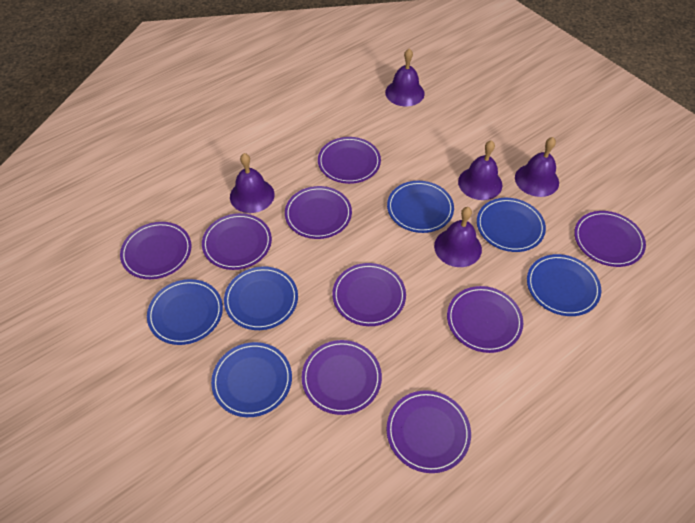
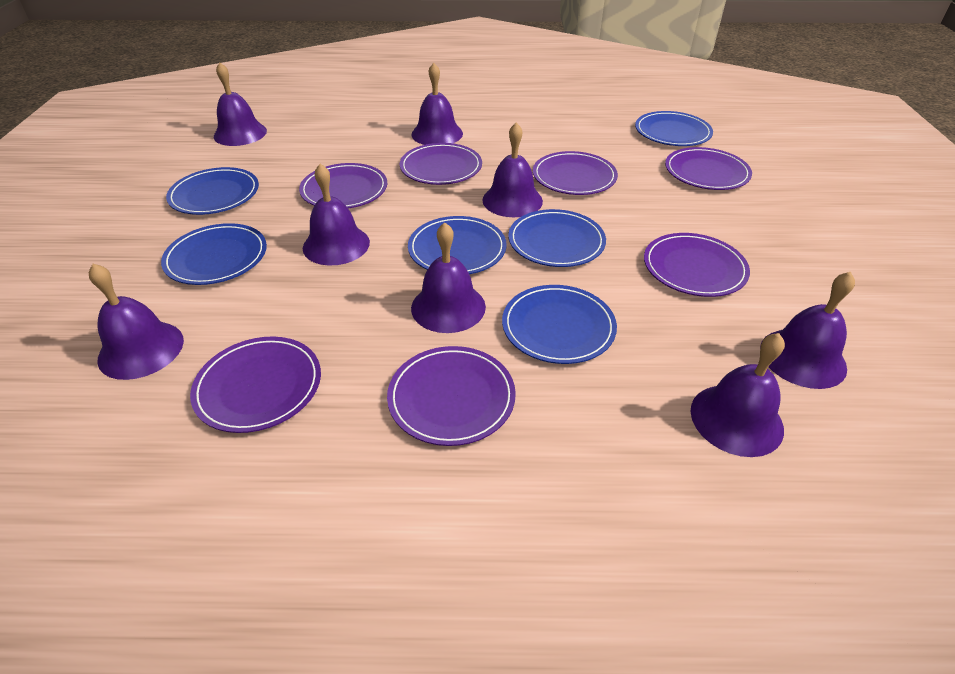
purple bell: [230,153,275,213] [385,49,425,106] [434,207,482,267] [458,140,502,200] [515,137,559,197] = 5 -> [89,264,184,380] [214,62,267,146] [303,164,370,266] [411,222,486,333] [412,63,463,145] [482,123,543,217] [691,333,785,457] [760,272,855,389] = 8
purple plate: [120,222,191,279] [202,213,272,270] [285,186,352,239] [302,340,382,415] [318,137,381,184] [332,263,406,326] [386,390,471,473] [447,286,523,353] [574,211,646,267] = 9 -> [190,337,321,433] [299,163,387,209] [387,346,516,446] [400,143,482,185] [533,151,618,195] [644,233,750,297] [665,147,752,190] = 7

